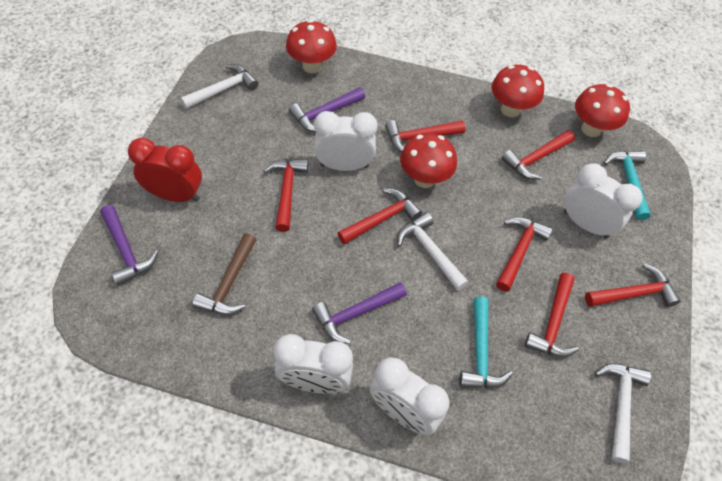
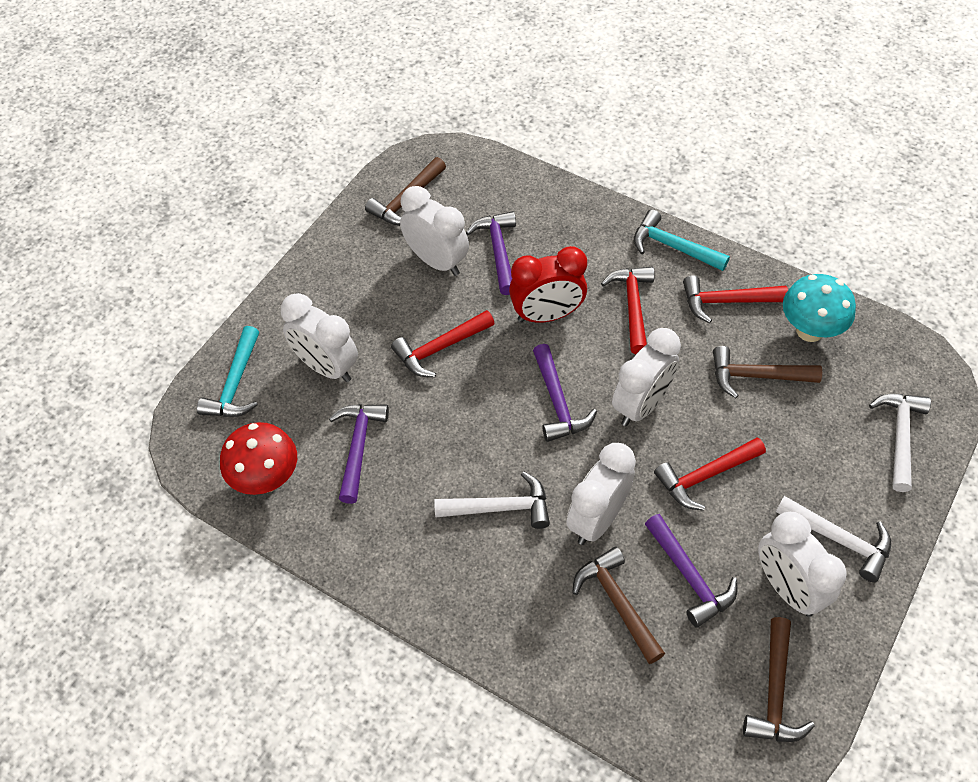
brown hammer: [192,233,256,315] = 1 -> [365,157,446,226] [572,547,665,664] [713,346,822,398] [743,617,815,742] = 4
purple hammer: [100,205,159,286] [289,87,365,132] [312,282,407,344] = 3 -> [329,404,389,504] [466,211,516,295] [533,344,597,442] [645,514,738,628] = 4
red hammer: [263,159,308,232] [337,189,422,245] [385,120,466,153] [496,217,553,292] [501,130,575,180] [524,273,579,357] [585,263,681,307] = 7 -> [391,310,495,377] [601,266,655,354] [654,437,766,511] [683,275,788,323] = 4
red mushroom: [286,20,337,73] [400,133,457,188] [491,65,544,117] [575,84,630,137] = 4 -> [220,422,297,495] = 1
turquoise mushroom: none = 0 -> [783,274,856,342] = 1
white clock: [274,334,353,394] [314,111,378,171] [370,357,449,435] [564,163,643,238] = 4 -> [281,293,358,382] [400,186,469,276] [566,443,636,545] [612,328,681,426] [758,512,847,617] = 5

